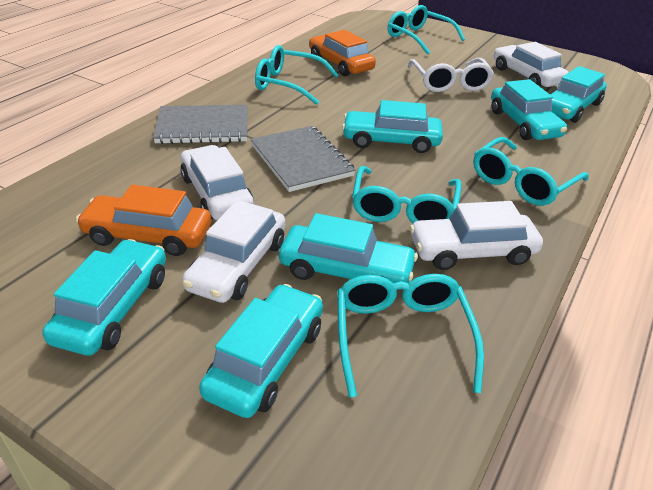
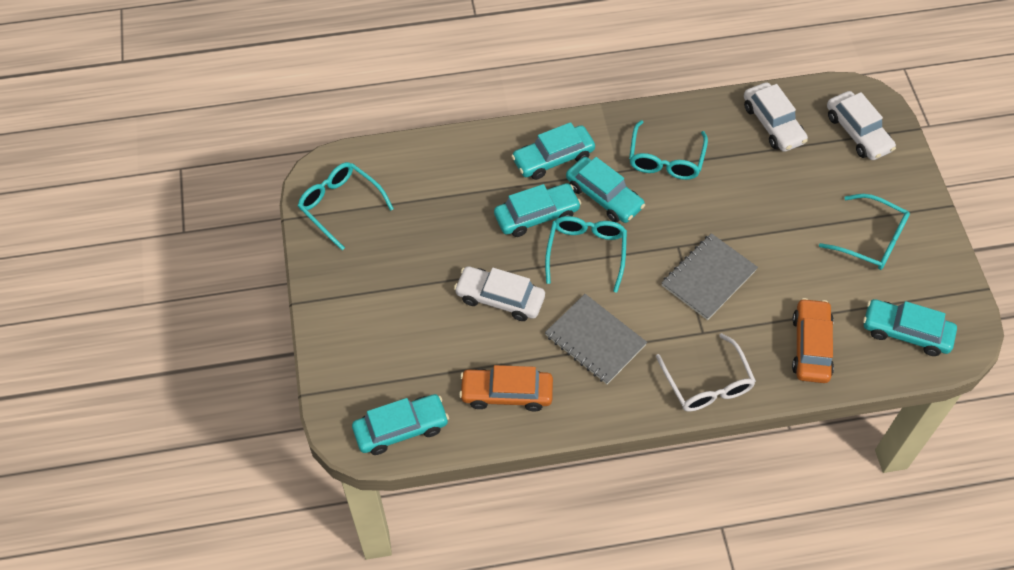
turquoise car: [43,239,166,356] [199,284,323,418] [279,213,418,290] [342,100,443,153] [491,79,567,140] [550,66,607,123] = 6 -> [352,394,449,455] [494,183,581,237] [511,122,595,180] [566,157,645,223] [863,299,957,356] = 5
turquoise glasses: [255,45,339,105] [337,274,484,398] [352,166,462,223] [388,5,465,55] [473,137,588,206] = 5 -> [298,162,394,250] [545,216,627,293] [629,120,708,180] [819,194,910,270] = 4
white car: [180,145,254,220] [182,200,285,303] [410,201,543,270] [494,42,569,87] = 4 -> [454,266,545,321] [744,82,808,152] [827,91,896,160] = 3

